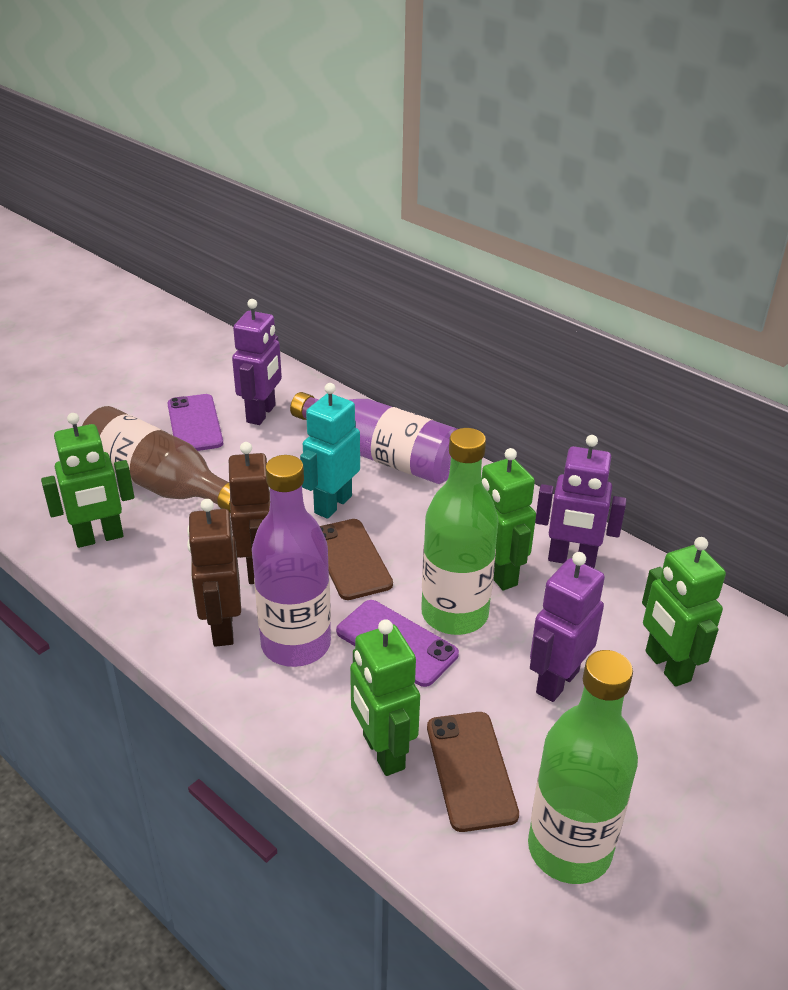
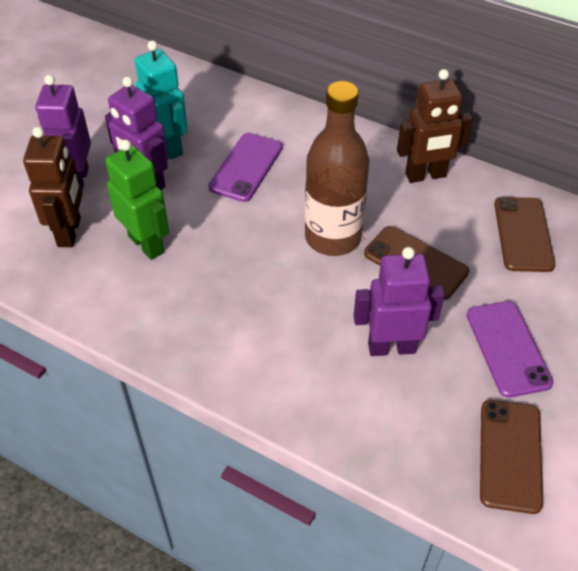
brown phone: [320,519,393,600] [427,712,519,832] = 2 -> [364,226,469,300] [480,400,543,514] [494,197,555,272] = 3
green bottle: [421,428,499,635] [528,650,638,884] = 2 -> none = 0
green robot: [41,413,134,548] [350,619,420,776] [482,448,536,590] [642,537,726,687] = 4 -> [105,139,169,260] = 1
purple bottle: [252,455,331,667] [290,392,457,484] = 2 -> none = 0

